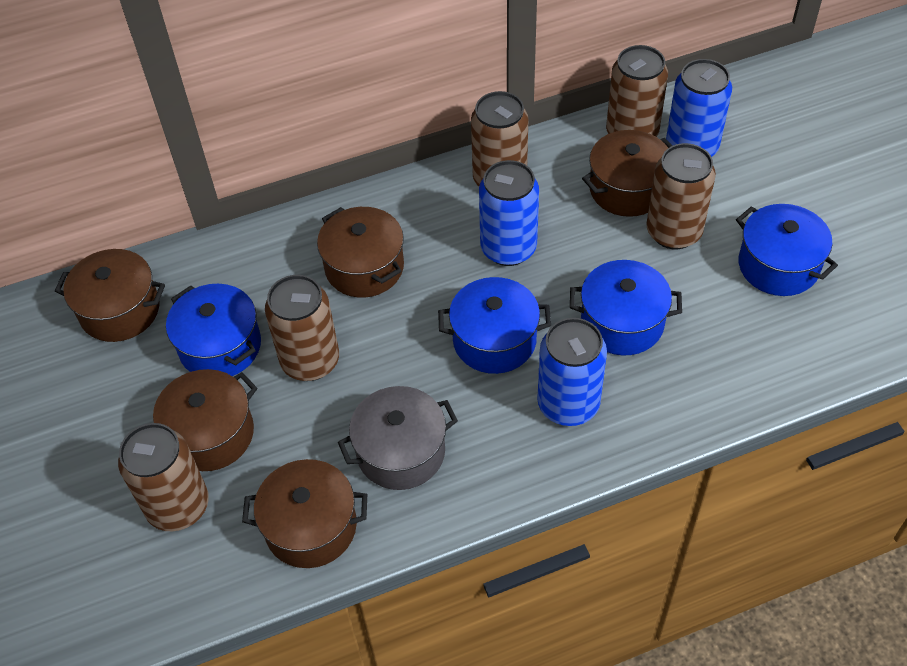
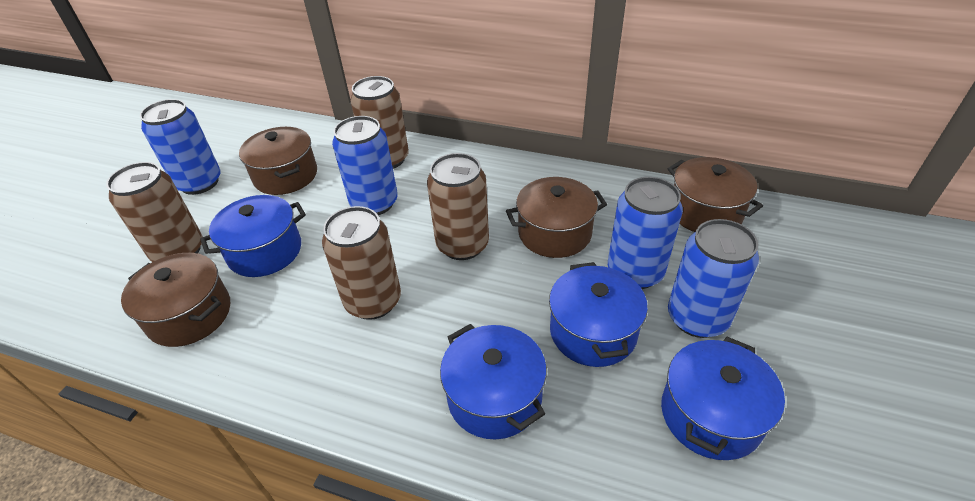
blue can: [479,160,539,266] [537,318,607,426] [666,59,732,157] = 3 -> [140,99,221,195] [332,116,398,215] [608,177,683,289] [668,219,759,338] = 4
brown can: [118,423,209,532] [265,275,339,381] [471,91,528,186] [606,45,668,137] [646,143,716,249] = 5 -> [106,162,203,262] [322,206,401,320] [350,76,409,169] [427,153,489,260] = 4
brown pot: [55,249,165,342] [153,369,257,471] [242,459,367,568] [317,207,404,298] [582,130,673,217] = 5 -> [121,253,230,347] [239,127,317,195] [506,177,607,258] [668,157,763,232] = 4
grey pot: [338,386,458,490] = 1 -> none = 0

